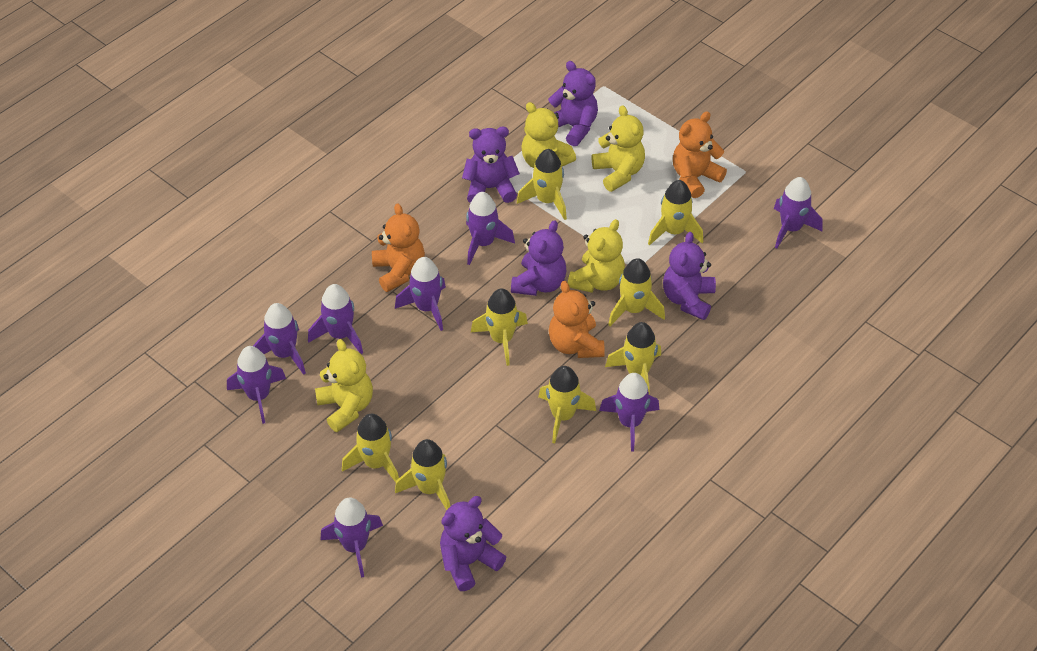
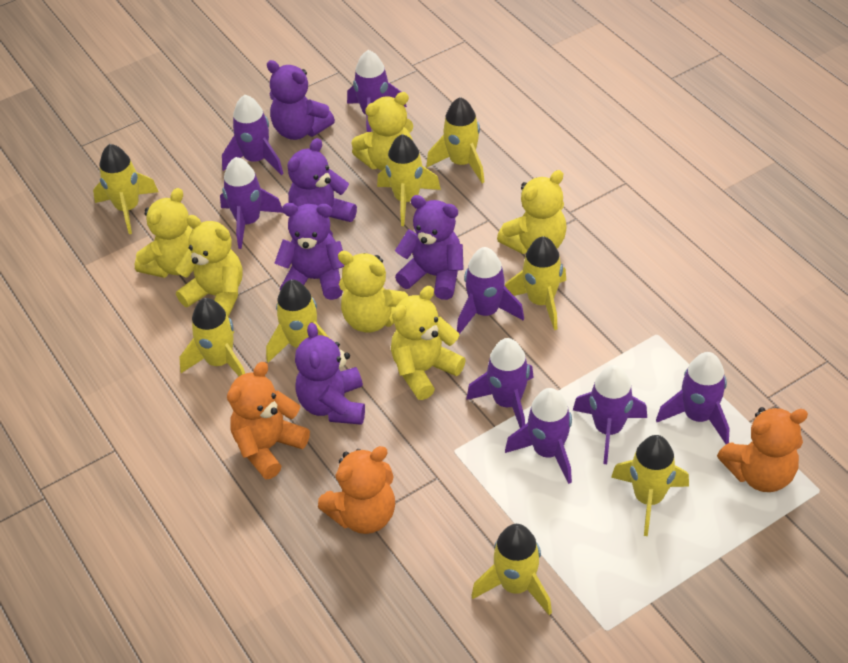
yellow teddy bear: [315,339,373,432] [521,102,576,168] [568,219,625,293] [592,105,645,192] = 4 -> [135,188,193,278] [175,215,243,317] [338,251,408,333] [351,92,413,170] [391,286,466,400] [497,170,567,254] = 6

